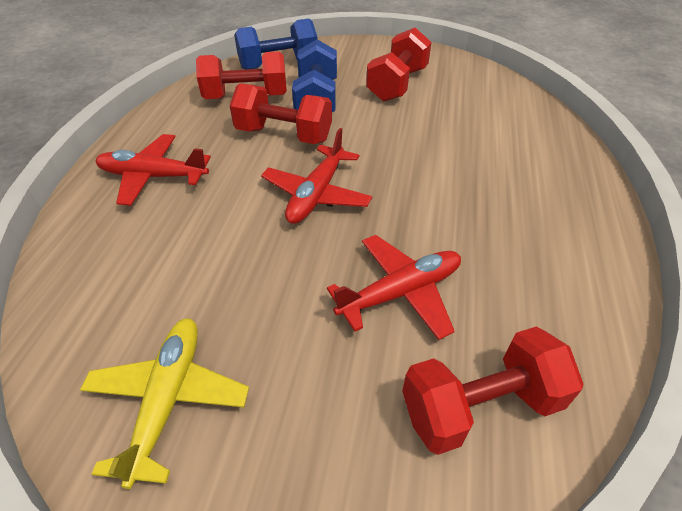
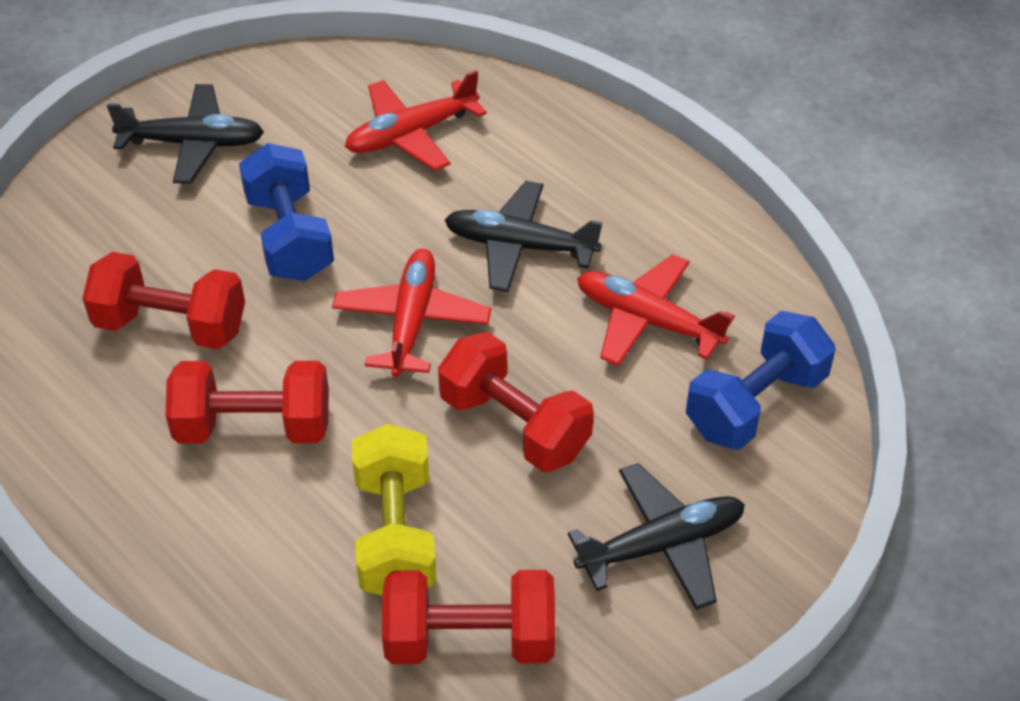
black plane: none = 0 -> [107,84,264,184] [445,181,603,292] [568,463,745,610] = 3
yellow dumbbell: none = 0 -> [352,424,437,595] = 1
yellow plane: [80,318,249,489] = 1 -> none = 0

